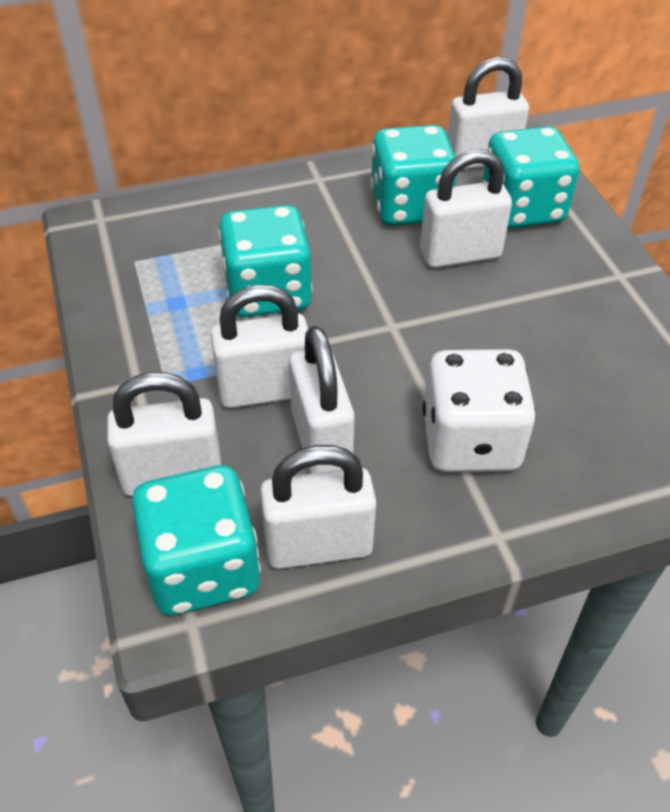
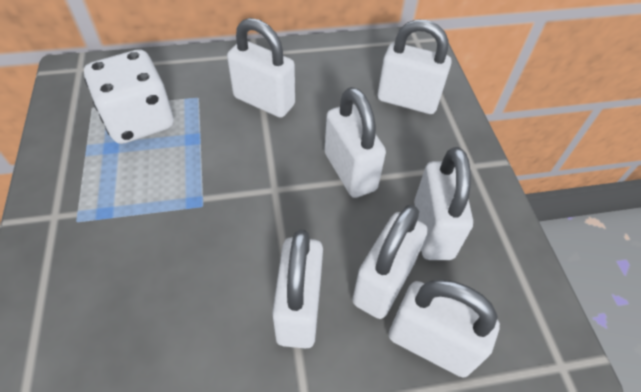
turquoise dice: [132,465,261,615] [218,205,313,317] [370,125,457,226] [482,126,579,229] = 4 -> none = 0
white padlock: [107,372,222,497] [211,285,308,408] [260,445,376,569] [289,326,355,474] [420,149,512,268] [448,57,529,170] = 6 -> [227,18,295,118] [272,230,323,348] [325,87,386,198] [352,205,428,319] [377,19,452,114] [389,279,500,377] [414,147,473,260] = 7

